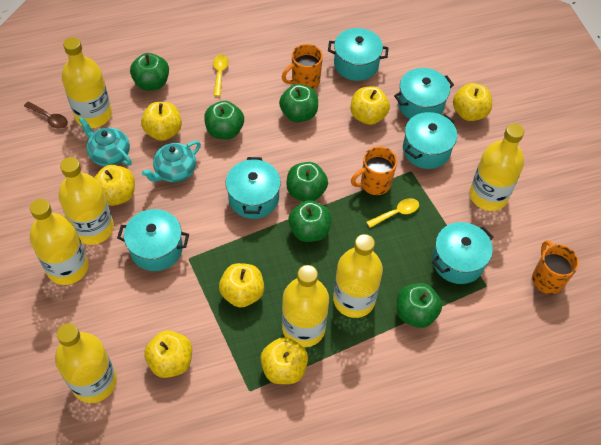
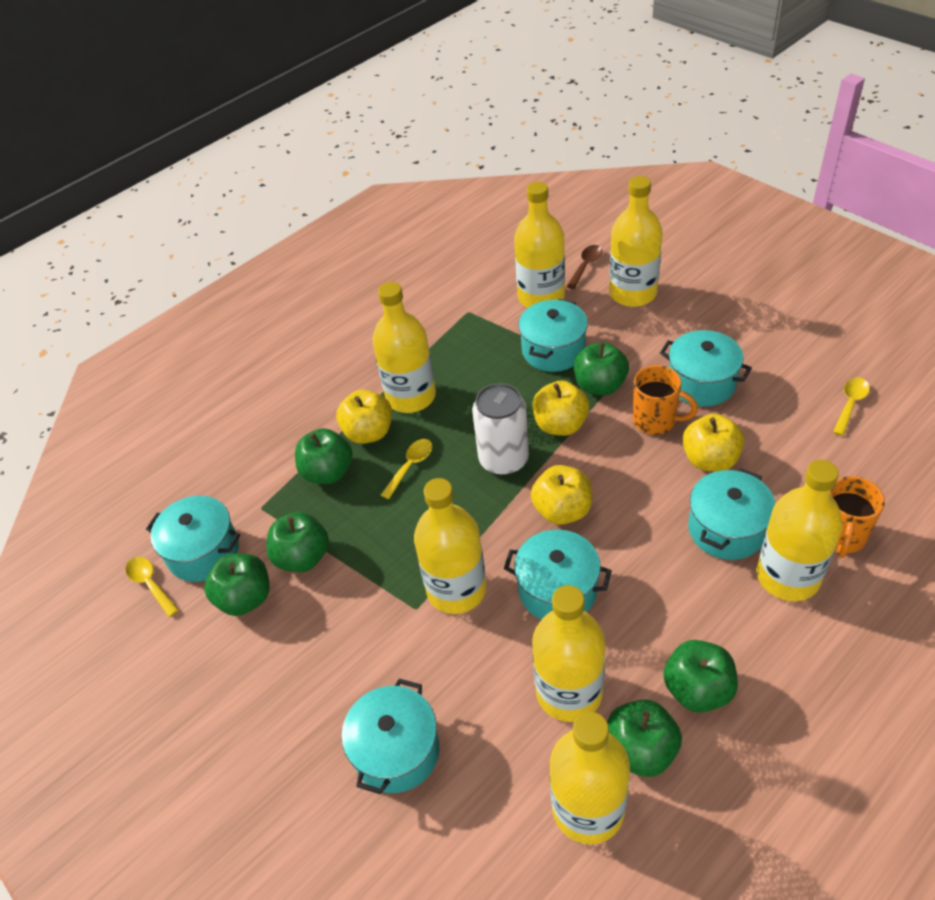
orange mug: [282,44,323,89] [351,146,397,195] [532,240,579,294] = 3 -> [633,365,698,435] [830,476,885,558] = 2
turquoise teapot: [79,117,132,166] [142,141,201,183] = 2 -> none = 0
white can: none = 0 -> [472,383,529,475] = 1
yellow apple: [94,165,135,206] [141,102,182,141] [144,331,192,378] [219,263,264,307] [260,337,308,384] [350,86,390,125] [453,83,492,121] = 7 -> [336,389,392,444] [531,465,592,525] [533,381,590,436] [682,414,744,471] = 4
yellow spoon: [213,54,229,97] [366,198,419,228] = 2 -> [125,557,179,617] [381,439,432,499] [833,377,870,436] = 3

